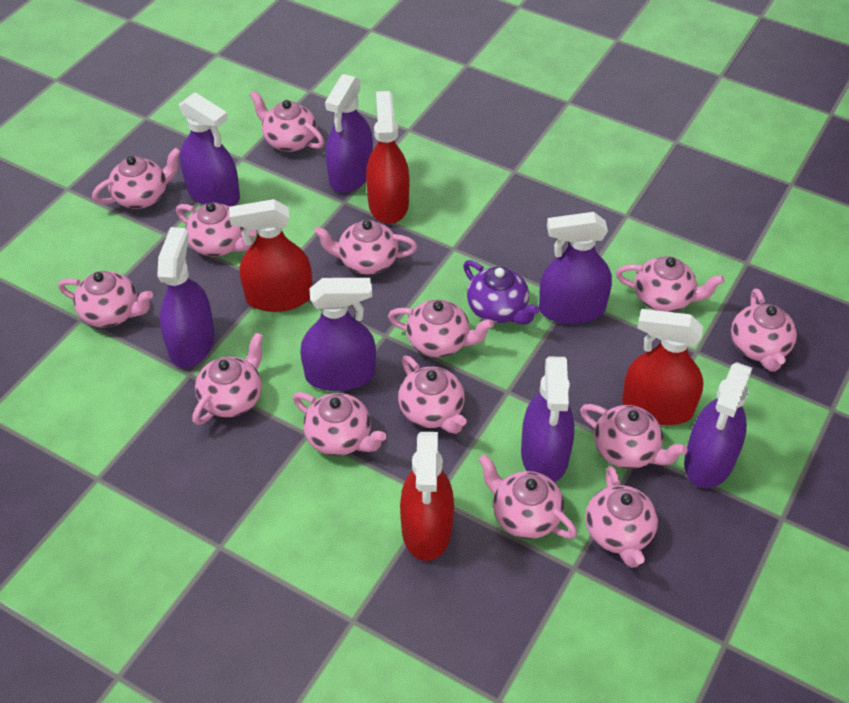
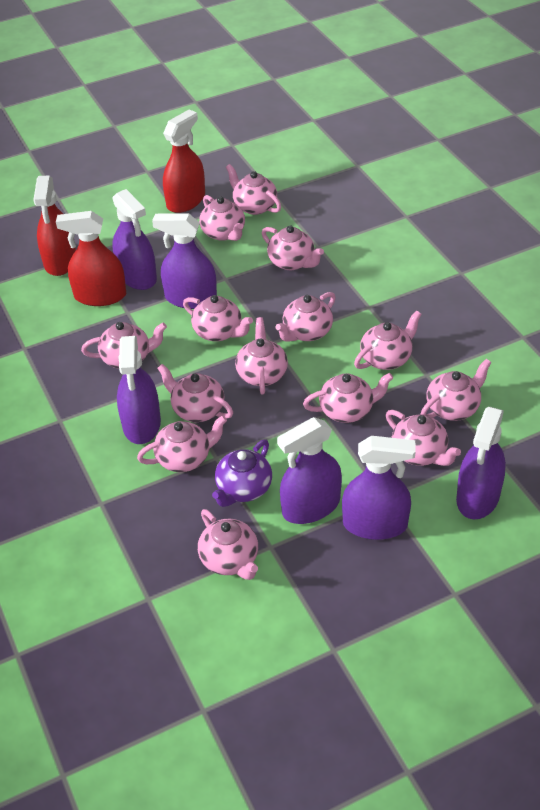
purple spray bottle: [157,227,215,368] [179,92,240,206] [300,278,376,391] [325,74,373,193] [521,356,574,482] [539,212,612,324] [684,362,752,488] = 7 -> [112,189,157,290] [117,336,161,444] [152,213,217,309] [277,417,342,524] [342,436,416,540] [456,407,506,519] = 6
red spray bottle: [229,199,312,312] [366,91,409,224] [400,432,454,561] [622,309,703,425] = 4 -> [33,175,76,276] [56,211,126,306] [163,110,205,213] = 3

